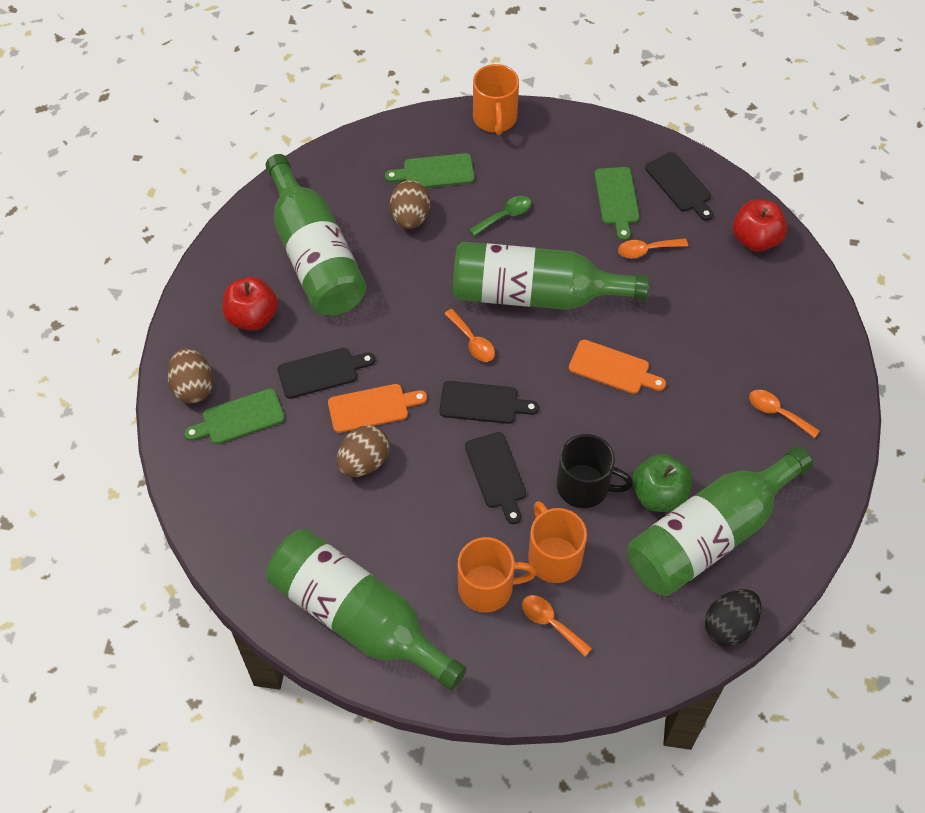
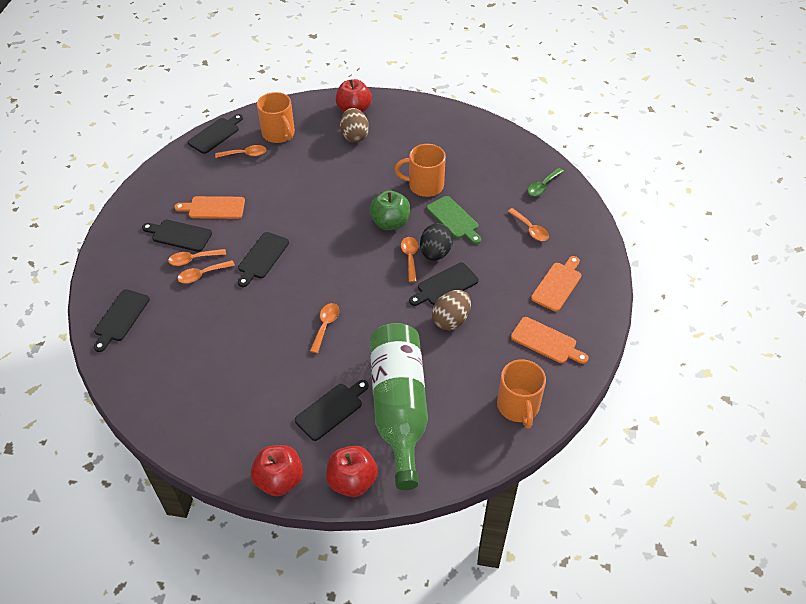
black cutting board: [277,348,375,399] [439,381,539,424] [465,432,526,524] [645,152,713,221] = 4 -> [94,289,150,352] [142,220,212,252] [188,114,243,154] [238,232,289,287] [295,380,369,441] [409,262,479,306] = 6
black mug: [557,434,633,508] = 1 -> none = 0
brown egg: [168,348,213,403] [337,425,389,477] [390,180,430,229] = 3 -> [340,108,369,142] [432,290,471,330] = 2
green bottle: [266,154,367,316] [266,529,467,691] [453,242,649,310] [628,446,813,596] = 4 -> [370,323,428,490] = 1
green cutting board: [184,389,285,444] [385,153,475,188] [594,167,640,241] = 3 -> [427,196,481,244] = 1
orange cutting board: [328,384,427,433] [569,340,666,394] = 2 -> [174,196,245,219] [511,317,589,364] [531,256,581,312] = 3
orange spoon: [444,309,495,362] [522,595,592,656] [618,238,688,258] [749,390,820,438] = 4 -> [168,249,226,266] [178,260,235,283] [215,145,266,158] [310,303,339,353] [401,237,418,282] [507,208,549,241] = 6
red apple: [223,277,278,331] [733,199,787,252] = 2 -> [251,445,303,496] [326,446,378,497] [336,79,372,113] = 3

